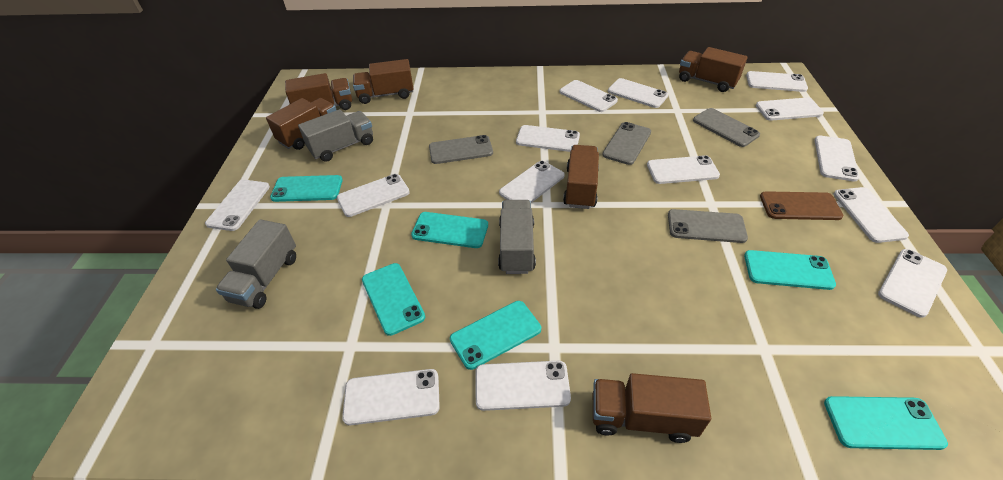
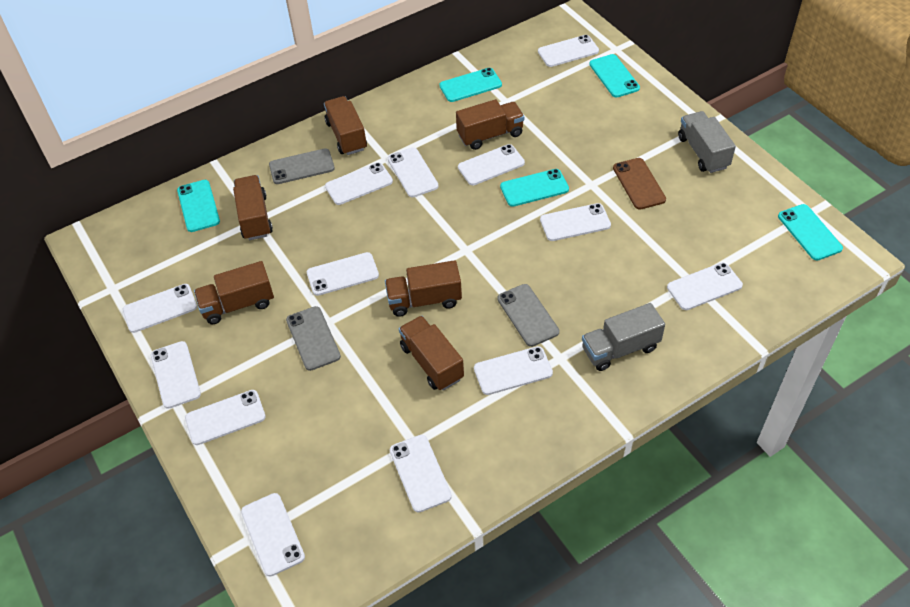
grey phone: [429,135,493,164] [602,122,651,165] [668,209,748,243] [693,108,760,147] = 4 -> [269,148,335,184] [286,306,341,371] [497,284,559,347] = 3
grey truck: [216,219,296,309] [298,109,373,162] [498,200,536,274] = 3 -> [582,303,665,371] [678,111,736,173] = 2
turquoise phone: [270,175,343,202] [362,263,425,336] [411,212,488,248] [450,301,541,370] [744,250,836,290] [824,396,948,450] = 6 -> [177,180,220,232] [439,68,502,102] [500,169,569,207] [589,54,640,98] [778,204,843,260] = 5
white phone: [205,180,270,231] [337,174,410,217] [342,369,440,425] [475,361,571,411] [499,161,565,203] [516,125,580,152] [560,80,618,112] [608,78,668,108] [647,155,720,184] [746,71,808,92] [756,98,824,121] [815,136,859,181] [834,187,909,243] [878,249,947,318] = 14 -> [123,284,197,333] [151,341,201,409] [185,390,266,445] [241,493,305,576] [307,252,379,296] [325,162,393,205] [388,147,438,198] [390,435,452,512] [458,144,525,185] [474,346,553,395] [538,35,599,67] [540,203,611,241] [667,262,743,310] = 13

